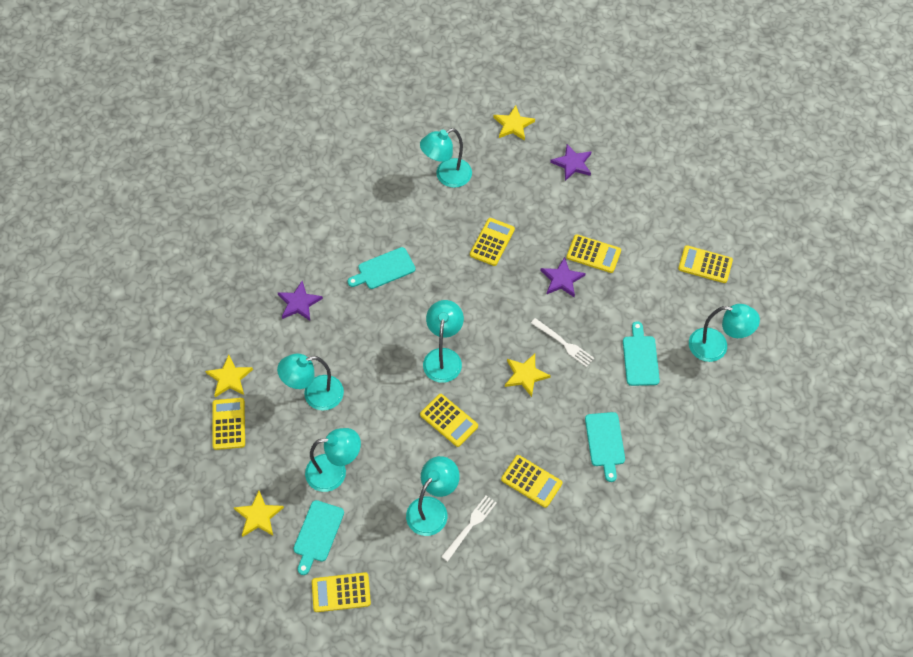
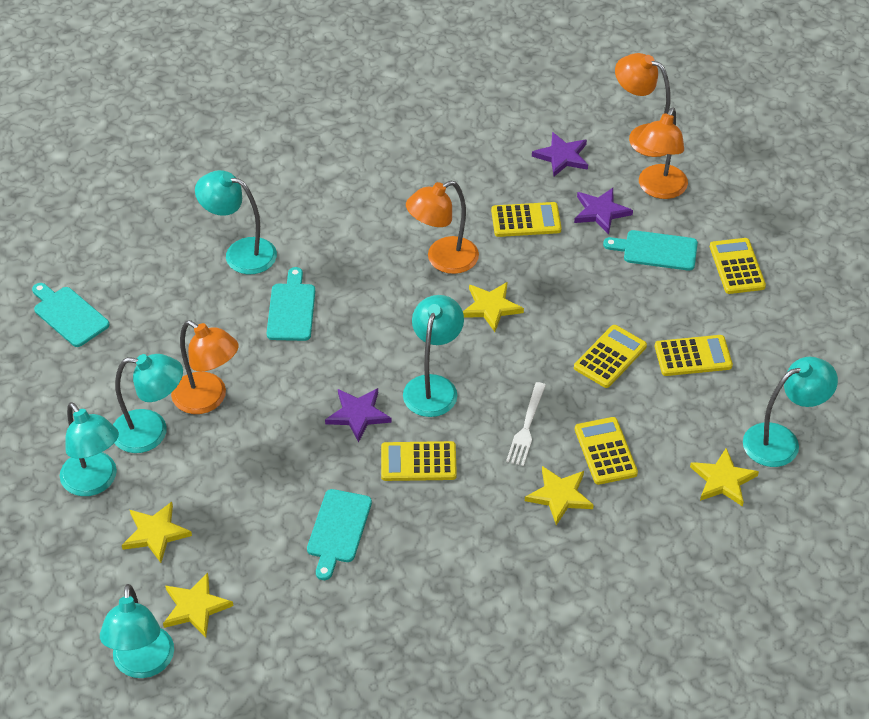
orange lamp: none = 0 -> [171,320,239,414] [406,180,479,274] [615,53,671,157] [637,107,688,199] = 4
white fork: [441,495,497,561] [531,318,594,367] = 2 -> [506,382,546,466] = 1
yellow calculator: [213,398,245,450] [312,572,371,612] [420,394,478,447] [470,218,515,266] [501,455,562,508] [566,234,621,273] [678,245,733,283] = 7 -> [381,441,457,481] [491,202,562,237] [574,325,647,388] [575,417,638,485] [655,335,733,376] [710,238,766,294] = 6
yellow star: [205,355,253,397] [233,491,284,537] [493,105,535,141] [505,354,551,397] = 4 -> [122,502,192,563] [163,573,233,637] [463,282,524,332] [525,466,594,525] [690,448,759,507] = 5

